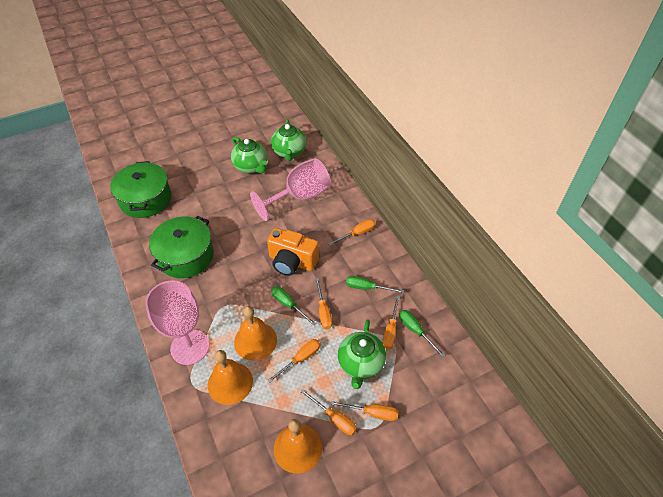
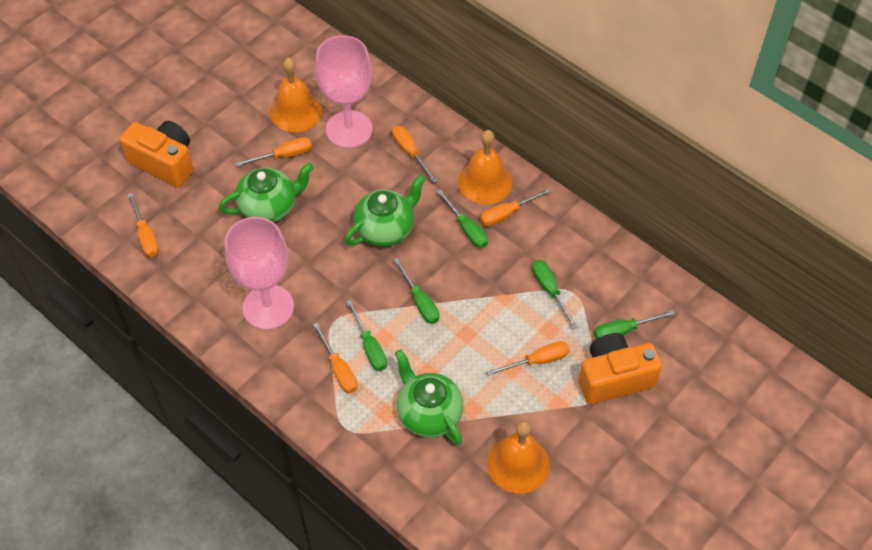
green pot: [110,161,171,218] [149,216,214,278] = 2 -> none = 0
green screwdriver: [271,286,316,326] [346,276,404,293] [399,310,445,358] = 3 -> [347,300,387,371] [394,258,439,324] [437,189,488,248] [532,260,578,329] [594,310,675,339] = 5
orange camera: [267,228,319,276] = 1 -> [120,121,194,187] [578,333,662,404] = 2

